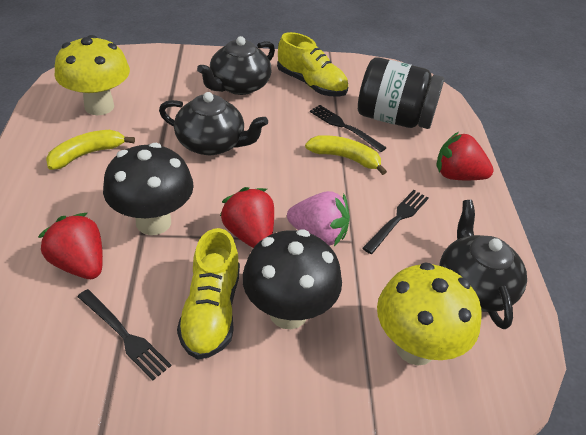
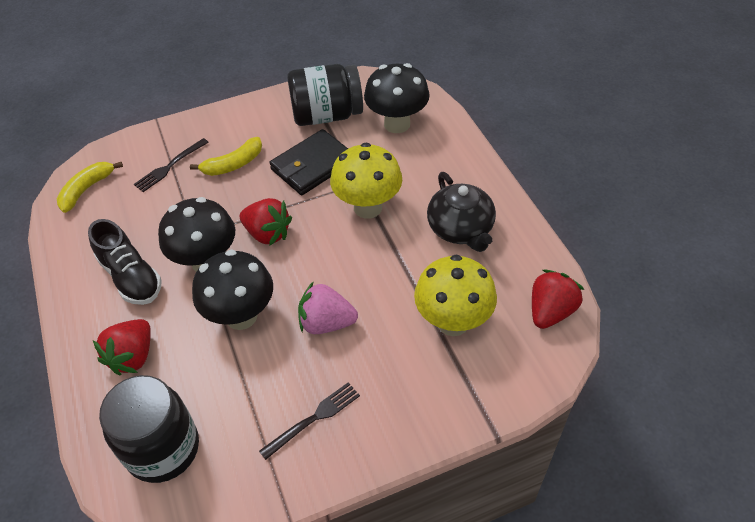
black fork: [77,289,172,380] [310,105,386,152] [362,190,429,254] = 3 -> [134,138,209,192] [259,382,360,460] = 2
black jar: [358,57,444,129] = 1 -> [99,375,199,483] [287,64,363,126] = 2
black mushroom: [103,143,194,235] [242,229,342,329] = 2 -> [158,197,235,272] [192,249,273,330] [364,63,430,133] = 3
black shoe: none = 0 -> [88,219,162,305] = 1
black teapot: [159,92,268,155] [197,36,275,95] [439,200,527,329] = 3 -> [427,172,496,252] = 1
black wallet: none = 0 -> [269,129,348,195] = 1
yellow shoe: [177,228,240,359] [277,32,348,97] = 2 -> none = 0

